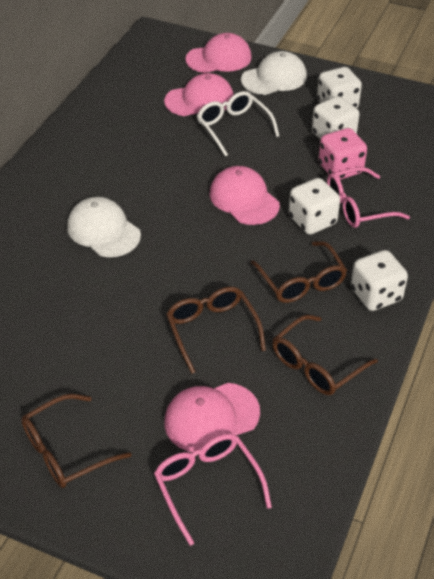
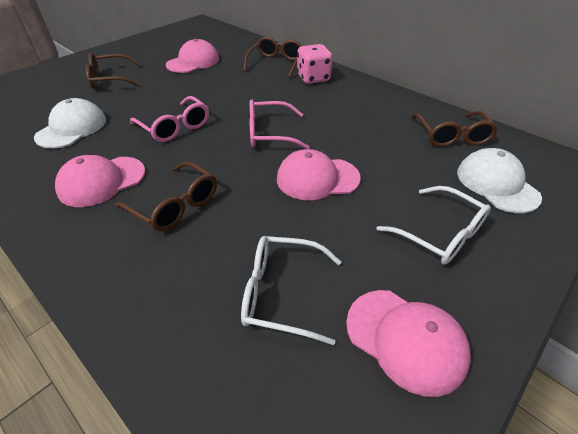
white dice: [289,178,340,235] [312,96,360,139] [317,67,362,108] [351,250,408,311] = 4 -> none = 0
white glasses: [197,91,279,157] = 1 -> [241,236,342,345] [377,186,491,265] = 2

